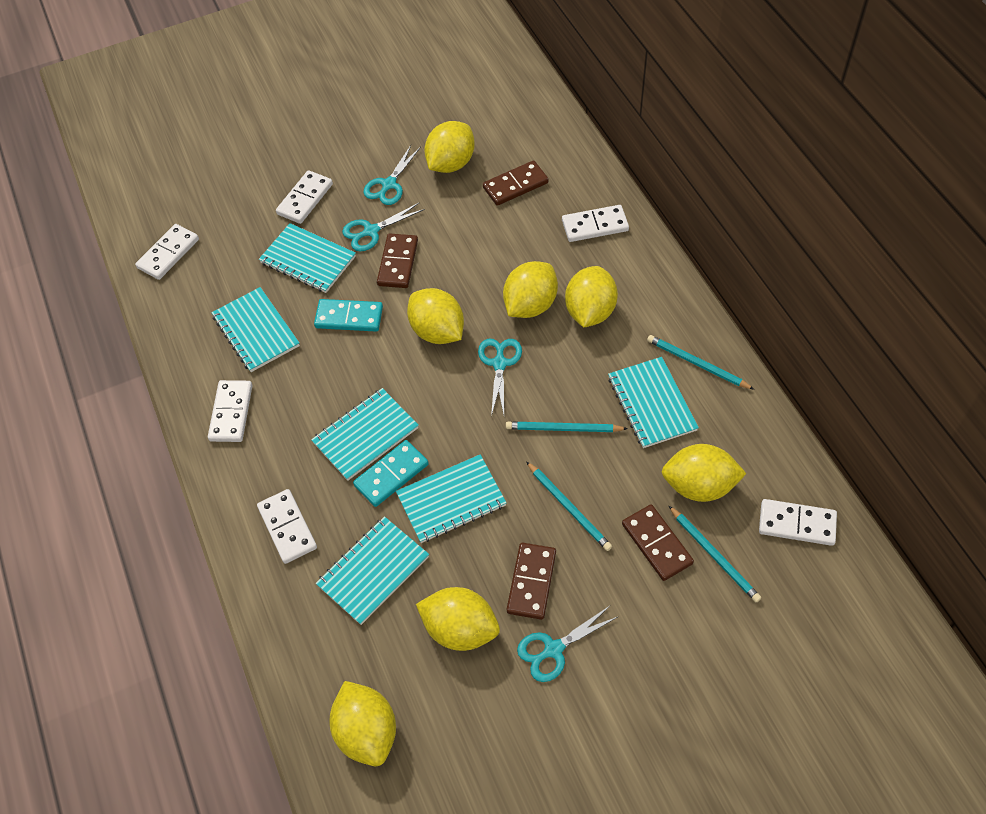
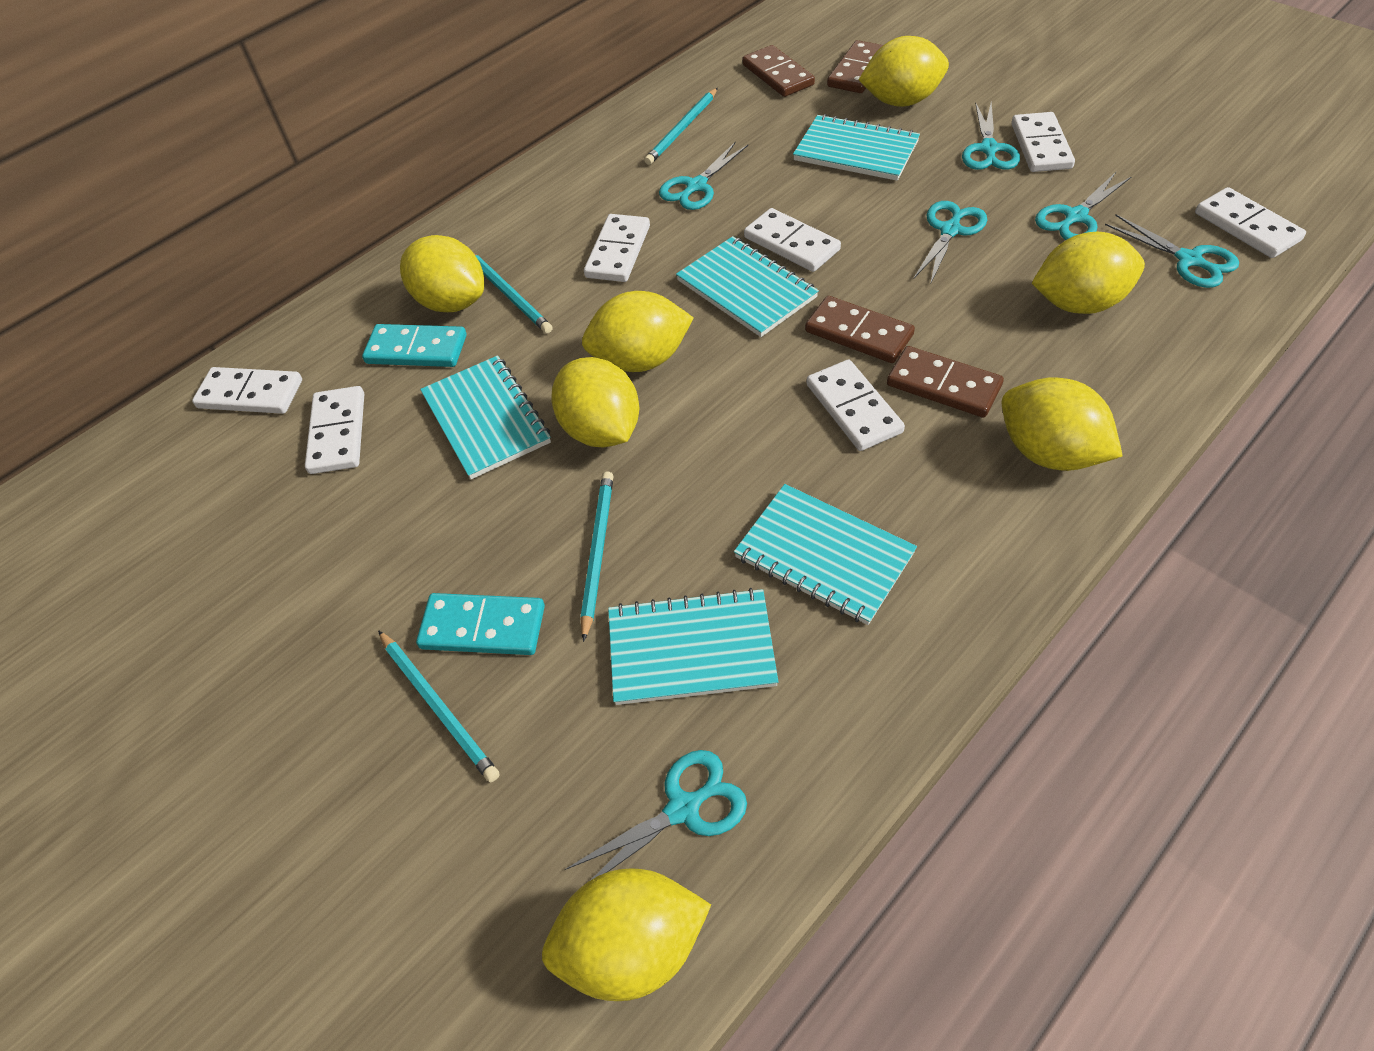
turquoise notebook: [211,287,300,372] [259,223,356,293] [311,388,419,481] [316,516,429,625] [396,454,507,543] [608,357,699,448] = 6 -> [420,355,551,479] [608,588,778,705] [676,236,819,337] [734,484,917,625] [793,114,920,181] = 5
turquoise scissors: [342,203,425,251] [363,145,421,205] [478,339,522,416] [517,606,619,682] = 4 -> [565,750,747,880] [659,141,748,210] [913,201,987,285] [962,102,1020,170] [1035,172,1132,240] [1105,214,1239,288] = 6
white domino: [135,224,199,280] [208,380,253,442] [257,489,317,564] [276,170,333,224] [562,205,629,242] [759,499,837,546] = 6 -> [192,367,302,414] [305,386,364,474] [584,214,650,282] [744,208,841,272] [807,359,905,451] [1011,112,1075,172] [1195,187,1306,258] = 7

